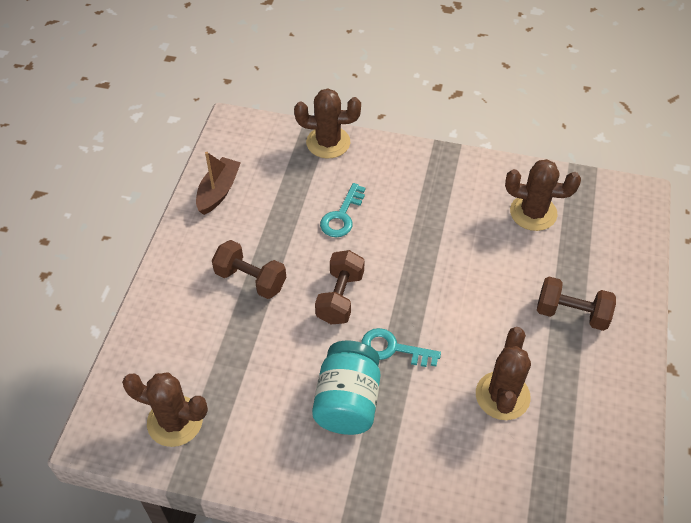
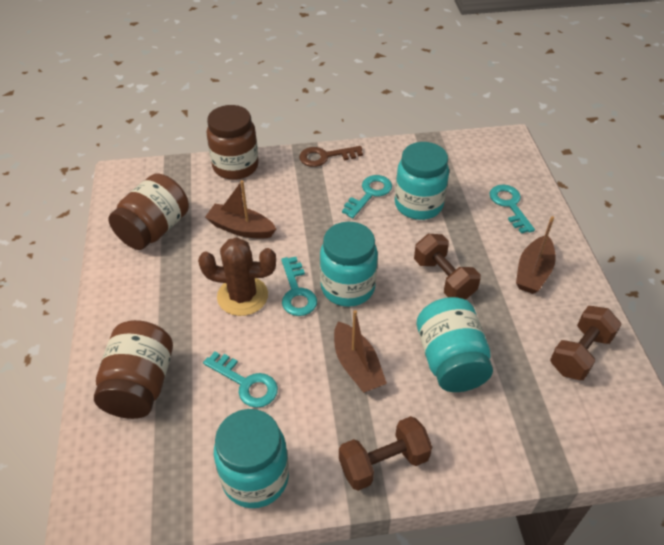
brown boat: [196,152,241,215] = 1 -> [205,180,276,239] [334,310,387,393] [516,216,556,294] = 3
brown cactus: [122,372,208,447] [294,89,361,159] [476,327,531,420] [505,159,581,231] = 4 -> [198,237,276,316] = 1
brown jar: none = 0 -> [94,320,173,419] [108,173,189,250] [207,105,259,180] = 3
brown key: none = 0 -> [299,146,363,167] = 1
turquoise jar: [312,341,380,435] = 1 -> [214,409,289,508] [320,222,378,307] [395,142,449,220] [417,297,493,392] = 4
turquoise key: [320,183,366,237] [361,328,441,367] = 2 -> [203,352,278,408] [281,257,317,316] [342,175,392,218] [489,185,535,233] = 4

